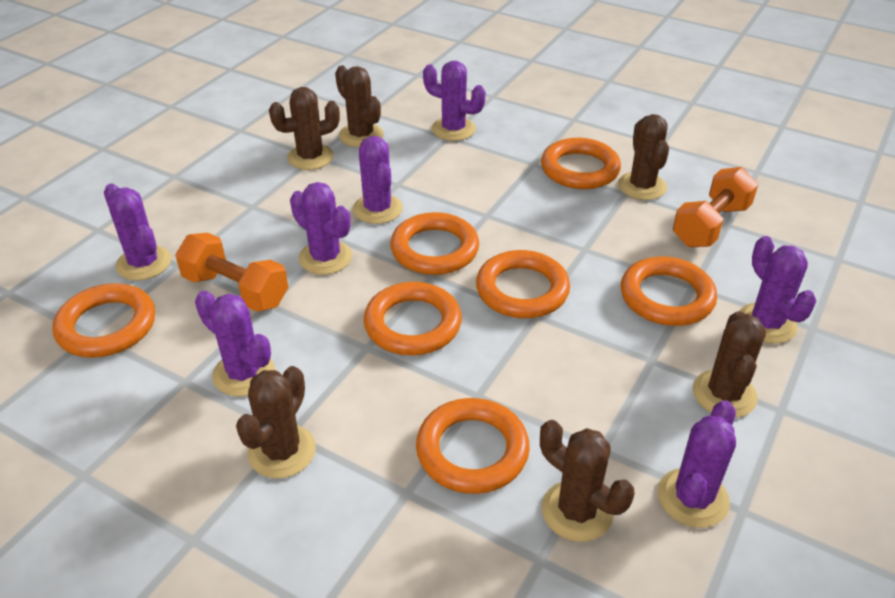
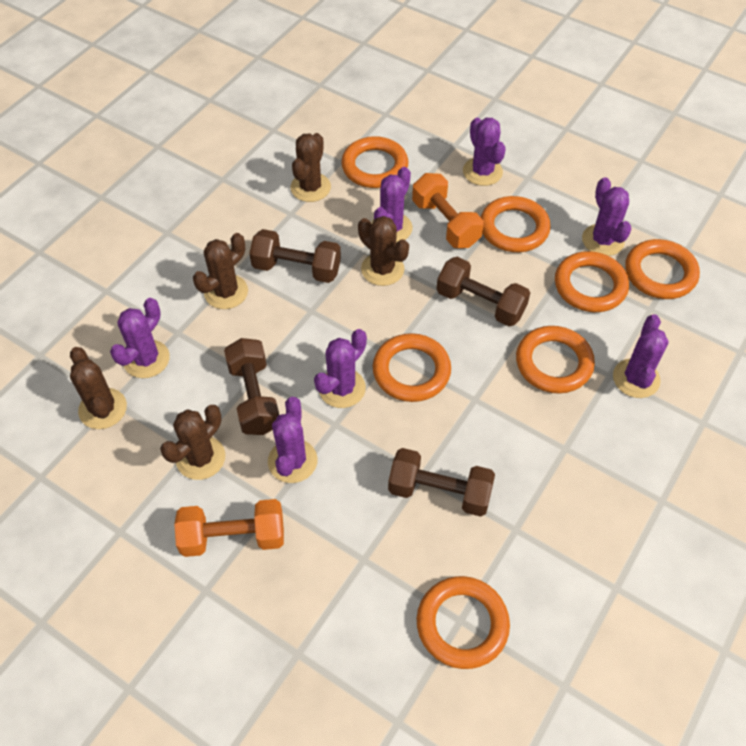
brown cactus: [236,366,316,478] [269,87,340,170] [335,65,384,147] [540,420,634,542] [618,114,669,200] [693,311,766,418] = 6 -> [70,347,127,429] [160,405,225,480] [193,233,248,309] [291,133,331,202] [358,216,409,286] = 5
brown dumbbell: none = 0 -> [224,338,279,435] [249,229,341,283] [388,448,495,517] [437,257,530,326] = 4

